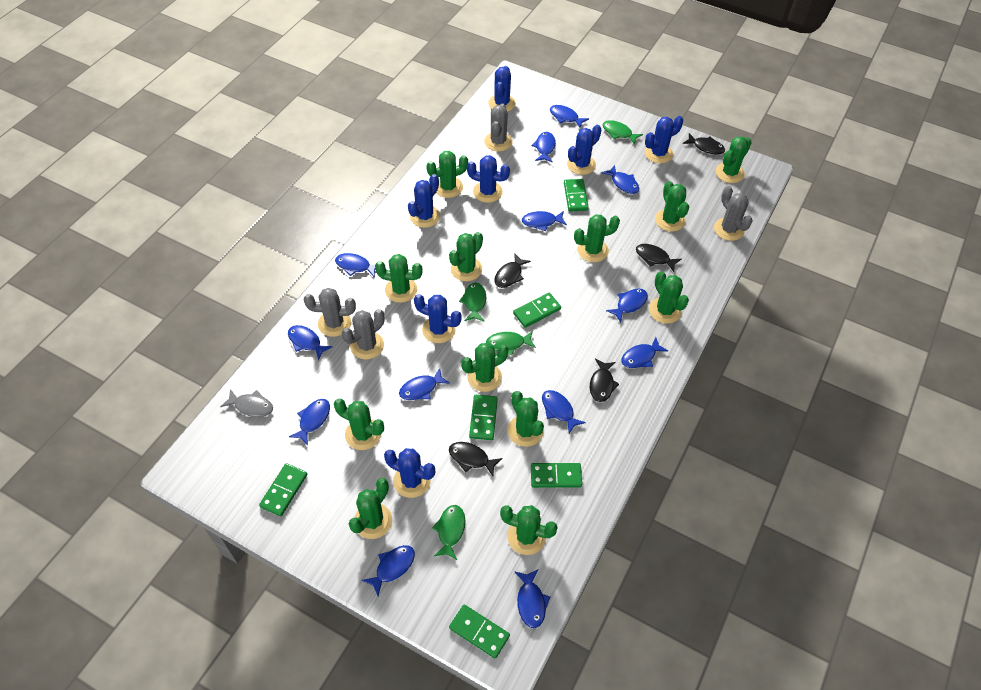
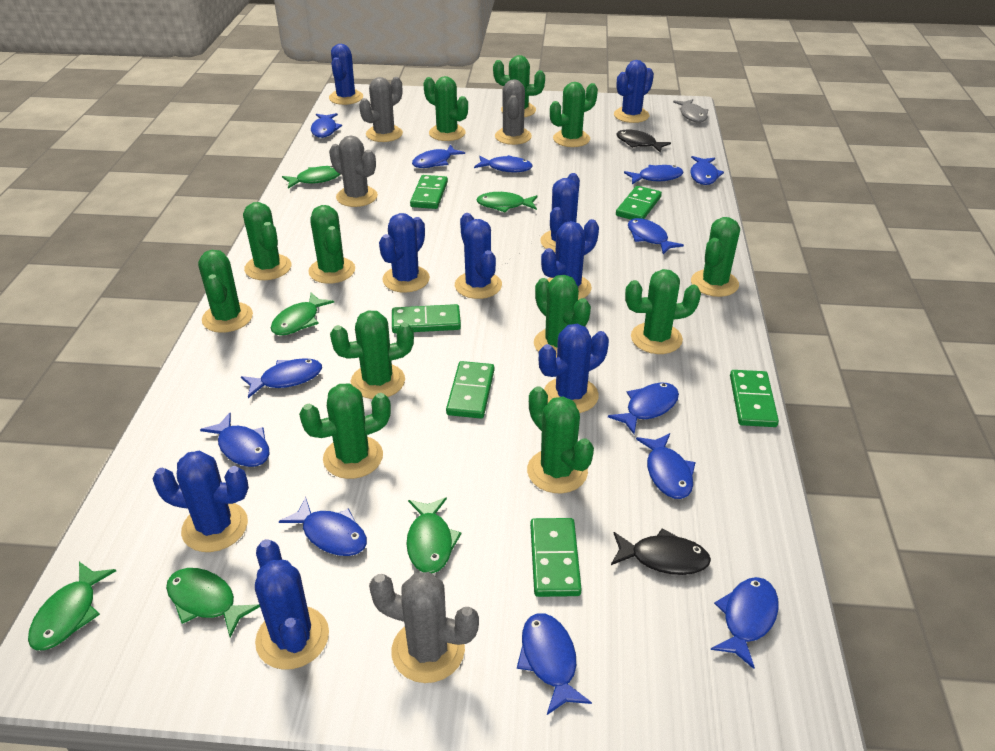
black fish: [449,442,503,476] [494,253,531,288] [590,358,619,402] [636,244,682,272] [683,133,725,154] = 5 -> [611,528,711,575] [616,129,671,152] = 2
blue cactus: [384,448,435,498] [408,174,440,228] [414,294,462,343] [467,155,510,203] [488,66,516,112] [567,125,601,175] [645,116,683,163] = 7 -> [152,450,249,552] [255,539,329,670] [329,44,363,105] [379,213,430,293] [455,213,502,299] [539,324,609,413] [540,173,580,252] [541,219,599,300] [614,60,654,123] = 9
green fish: [432,505,465,560] [459,282,486,322] [486,331,536,355] [603,120,643,145] = 4 -> [28,562,116,650] [166,568,260,638] [271,292,334,336] [282,166,340,189] [407,497,462,573] [476,192,538,213] = 6

